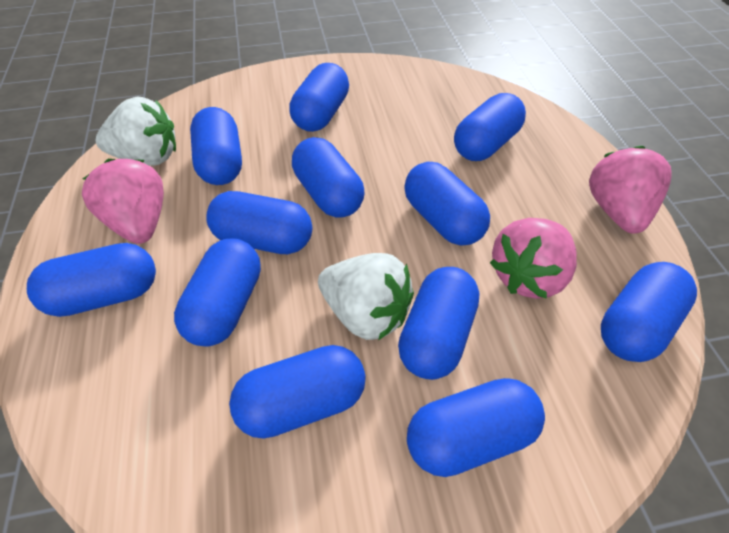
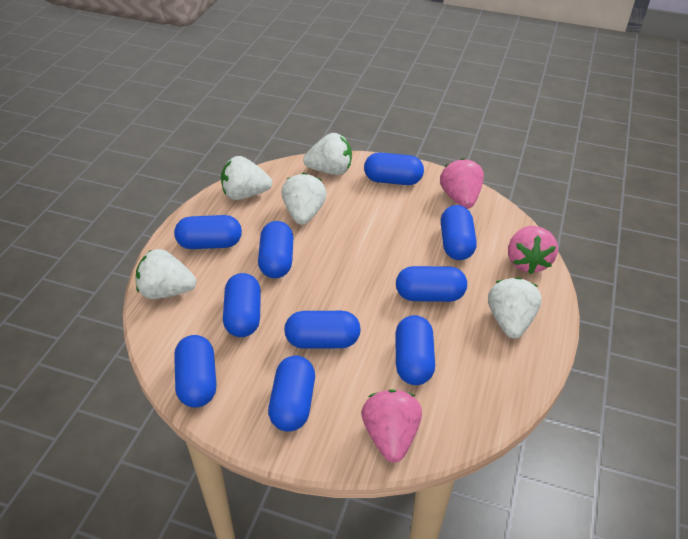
blue capsule: [27,243,156,317] [174,238,261,347] [190,107,242,185] [206,191,312,254] [229,345,366,439] [289,63,349,132] [292,137,365,218] [398,267,479,380] [404,162,490,246] [407,378,545,477] [454,93,526,161] [601,262,697,362] = 12 -> [174,215,242,249] [174,335,216,408] [223,273,261,337] [258,221,293,278] [268,356,315,432] [284,311,361,349] [364,152,424,185] [395,315,435,385] [396,266,467,302] [441,205,477,260] = 10
white strawberry: [96,96,176,166] [318,253,414,341] = 2 -> [136,249,196,299] [221,156,272,200] [281,173,327,225] [303,133,352,175] [488,277,542,338] = 5

